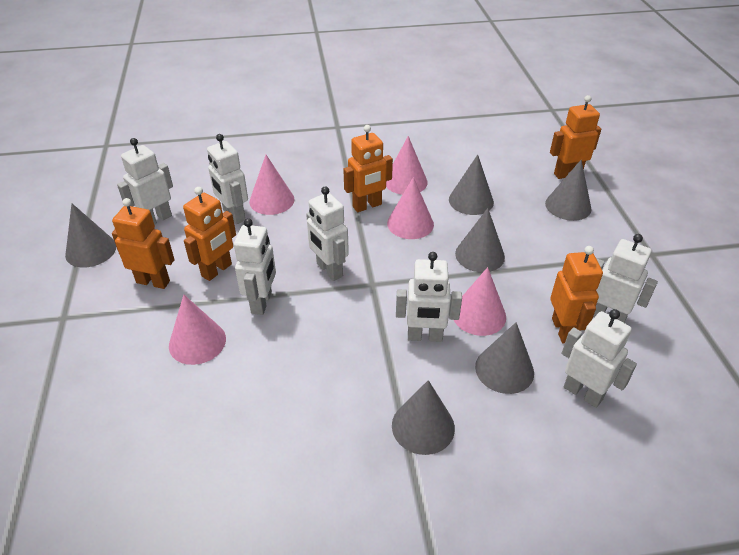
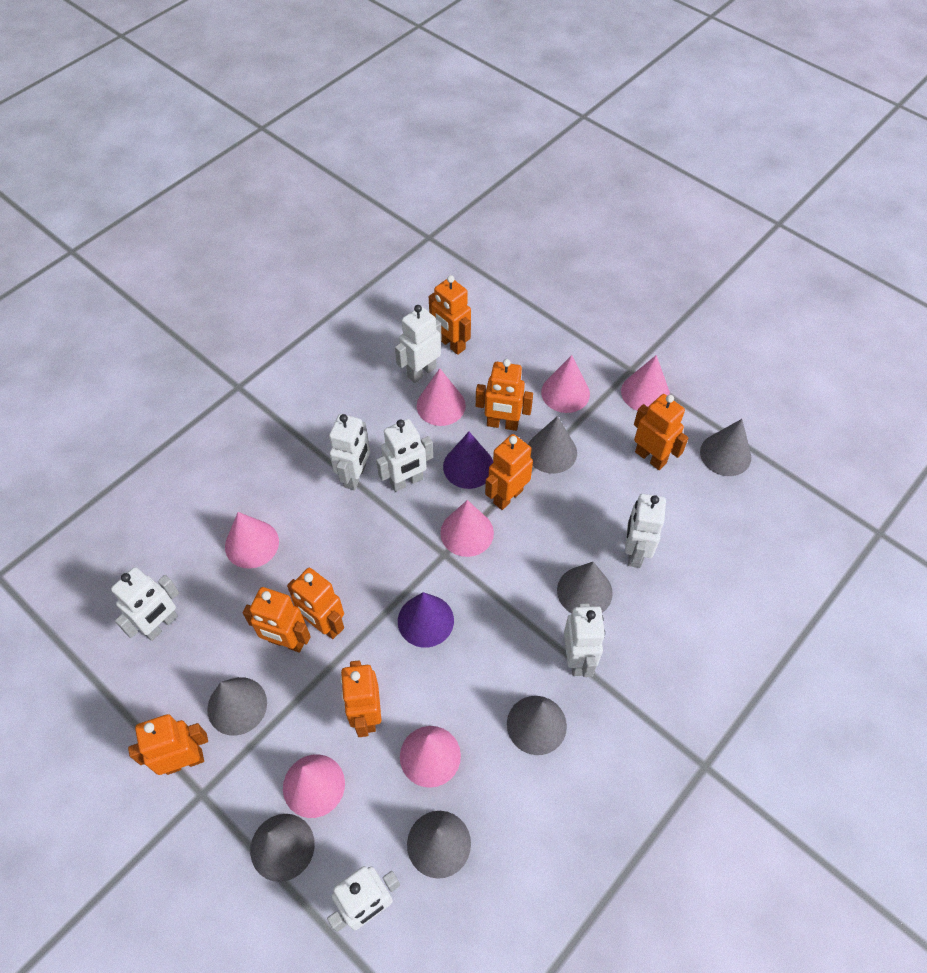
grey cone: [65,204,116,268] [392,380,455,455] [449,155,494,215] [455,208,505,272] [475,322,534,394] [545,160,592,221] = 6 -> [207,677,267,736] [250,814,315,882] [407,811,471,879] [507,696,567,755] [528,416,577,474] [557,562,613,613] [700,419,751,476] = 7
orange robot: [112,198,175,289] [183,187,236,281] [343,125,393,212] [550,95,601,179] [550,246,603,343] = 5 -> [128,714,208,775] [243,587,311,652] [287,568,344,639] [340,660,381,737] [429,275,471,355] [476,359,533,431] [485,434,533,510] [634,394,689,470] = 8
pink cone: [169,295,226,365] [249,155,295,215] [386,136,428,195] [387,177,434,239] [454,267,506,336] = 5 -> [225,512,279,569] [283,754,345,818] [400,726,461,788] [417,368,466,426] [440,500,494,557] [541,355,590,413] [621,355,670,411] = 7
purple cone: none = 0 -> [398,592,454,647] [443,432,493,489] = 2

